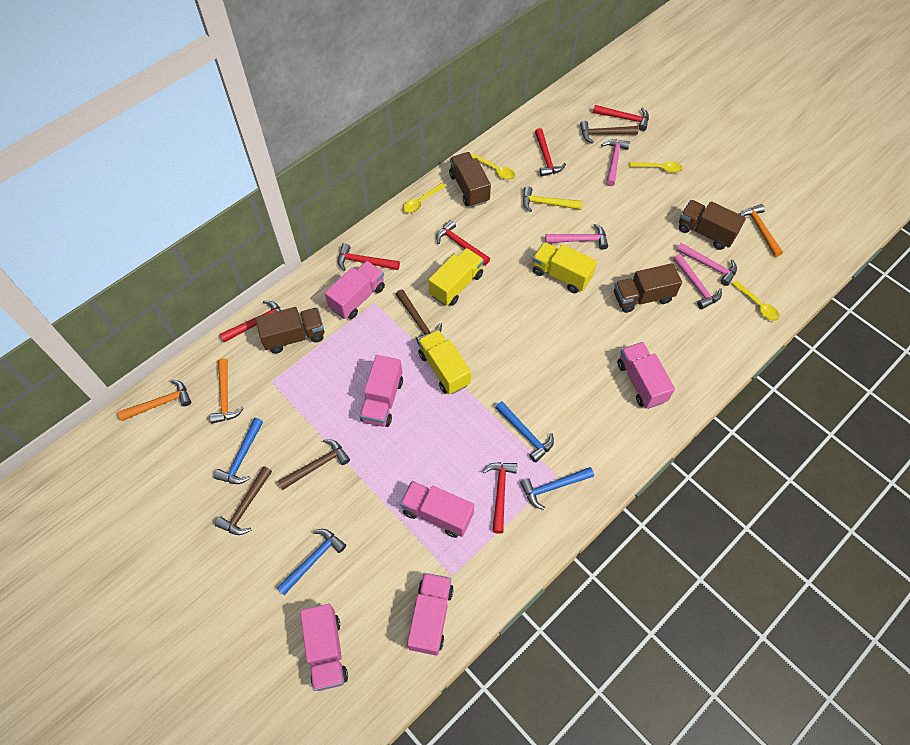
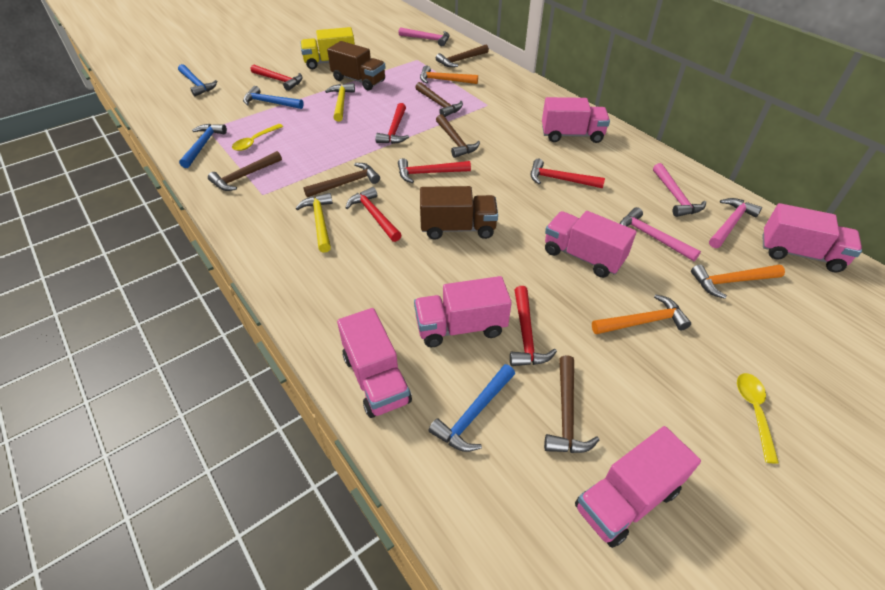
brown hammer: [215,466,272,535] [278,439,350,490] [396,289,442,346] [580,121,638,144] = 4 -> [208,151,282,191] [303,163,380,197] [415,82,463,117] [436,45,489,67] [436,114,480,158] [544,355,599,453] = 6
brown truck: [255,307,324,353] [449,152,491,207] [614,263,682,313] [679,200,746,250] = 4 -> [327,41,386,91] [420,186,498,240] = 2
yellow hammer: [523,186,583,212] = 1 -> [295,193,333,253] [325,83,355,122] = 2
yellow spoon: [403,183,446,213] [471,154,515,180] [629,161,683,173] [732,281,780,321] = 4 -> [232,124,283,151] [737,373,779,464] = 2
yellow truck: [418,330,471,394] [429,248,484,306] [532,242,597,293] = 3 -> [300,27,355,69] = 1

